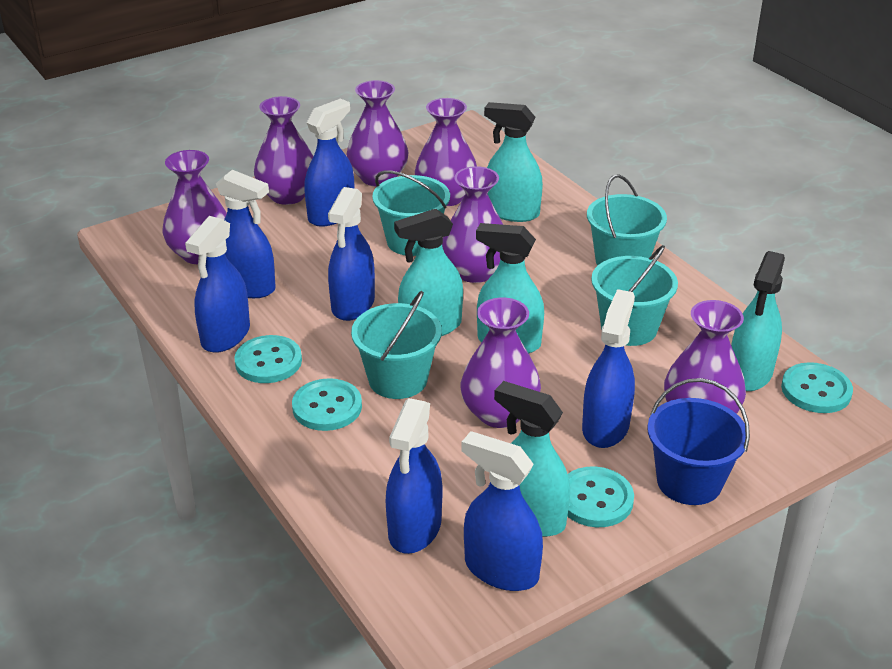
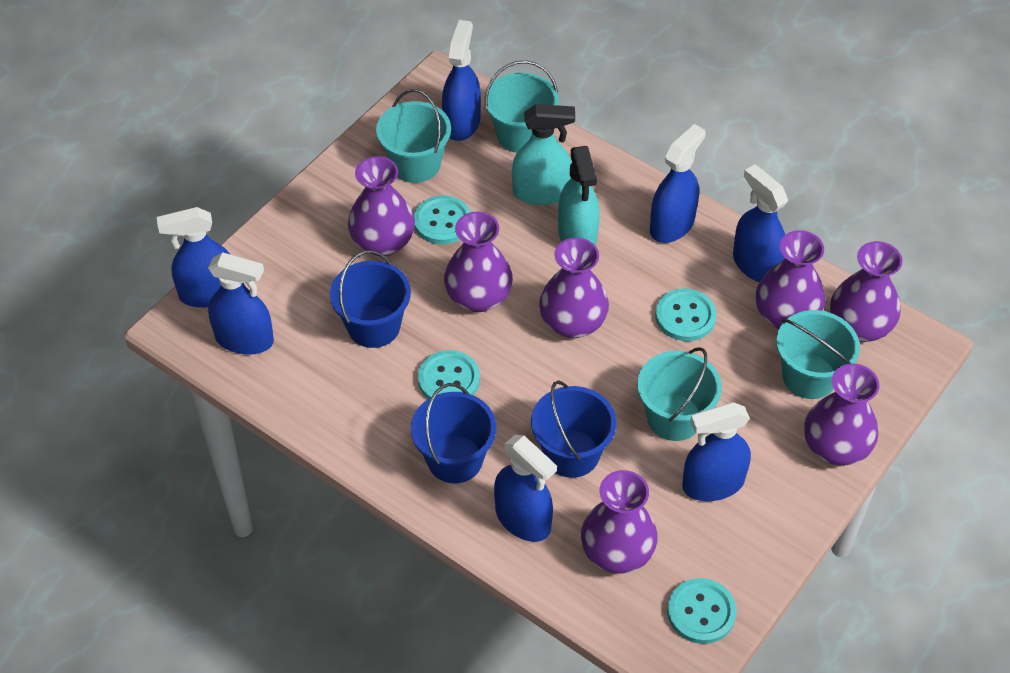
blue bucket: [647,378,750,505] = 1 -> [330,250,411,348] [411,383,496,483] [531,380,617,478] = 3
turquoise spray bottle: [394,209,463,336] [476,223,544,354] [484,102,543,222] [494,381,570,537] [731,251,785,391] = 5 -> [512,104,575,205] [558,146,600,246] = 2

